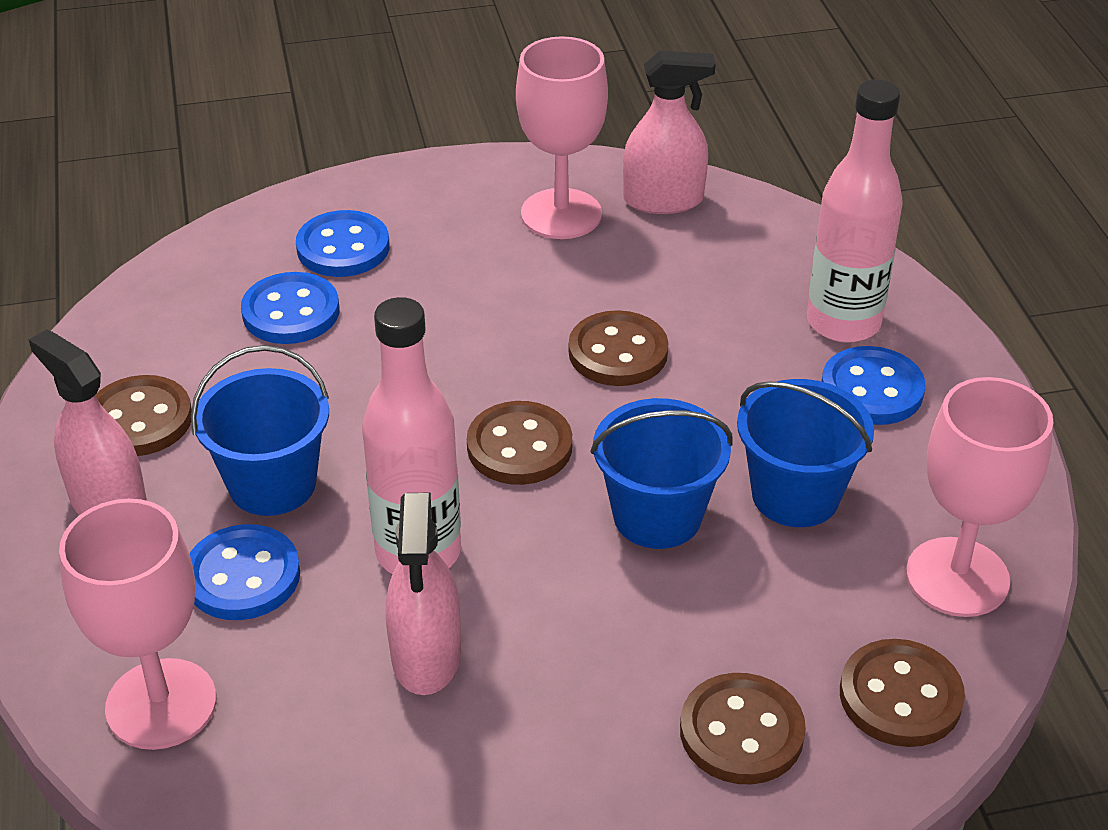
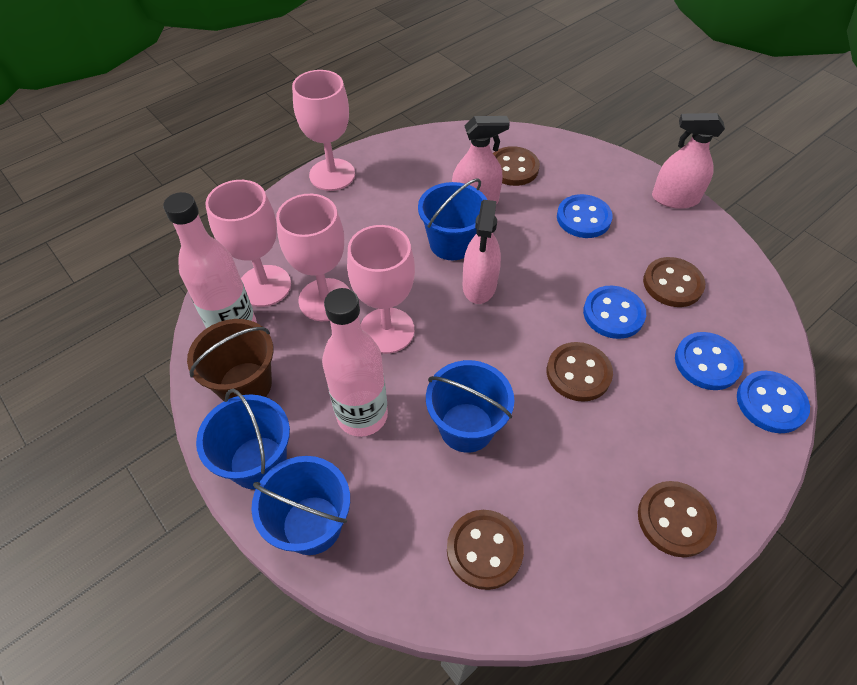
blue bucket: [191,345,329,516] [591,398,733,549] [737,379,874,527] = 3 -> [196,388,290,490] [251,456,350,555] [418,179,487,260] [426,360,514,453] = 4
brown bucket: none = 0 -> [187,319,274,401] = 1
pink goblet: [59,499,216,750] [516,36,608,239] [906,377,1053,617] = 3 -> [205,180,291,307] [276,194,349,321] [292,70,355,191] [347,225,415,354] = 4

